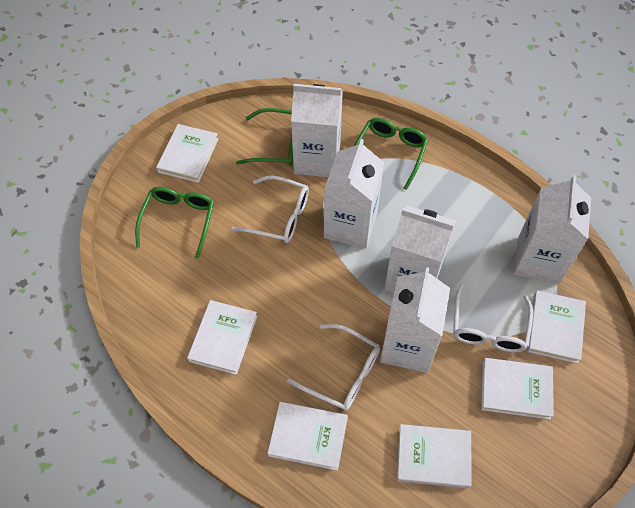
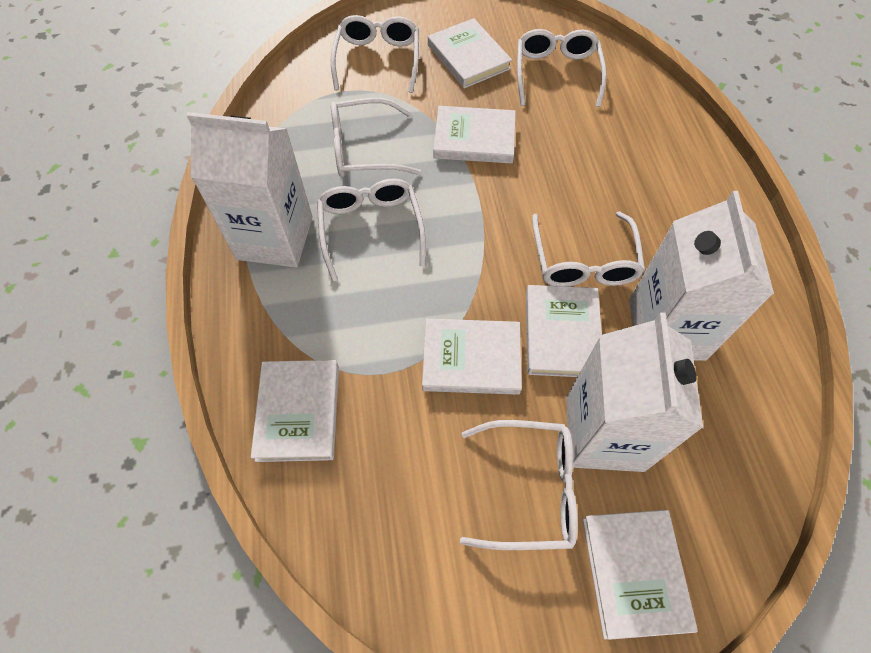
green glasses: [135,187,214,259] [236,108,293,166] [354,118,428,190] = 3 -> none = 0
white carton: [291,84,343,177] [324,139,384,249] [380,267,450,373] [384,205,456,293] [514,175,591,284] = 5 -> [186,112,313,268] [566,313,703,472] [629,191,774,361] = 3
white glasses: [231,176,309,243] [287,324,380,411] [453,283,533,352] = 3 -> [317,179,426,281] [331,15,419,93] [331,98,421,177] [460,420,578,550] [517,29,607,107] [532,212,645,287] = 6

